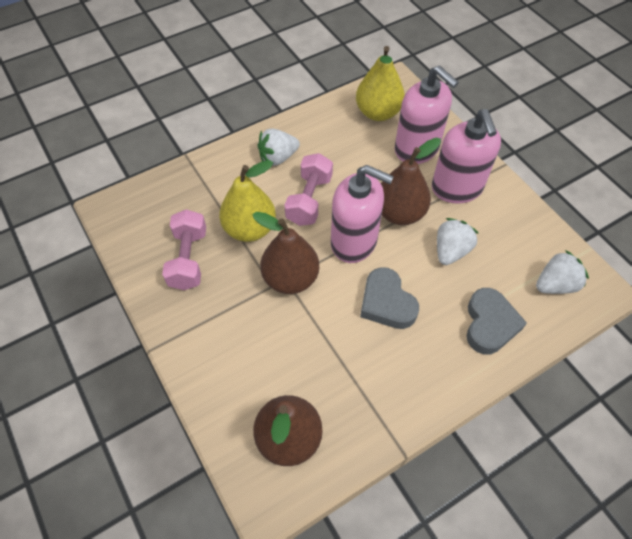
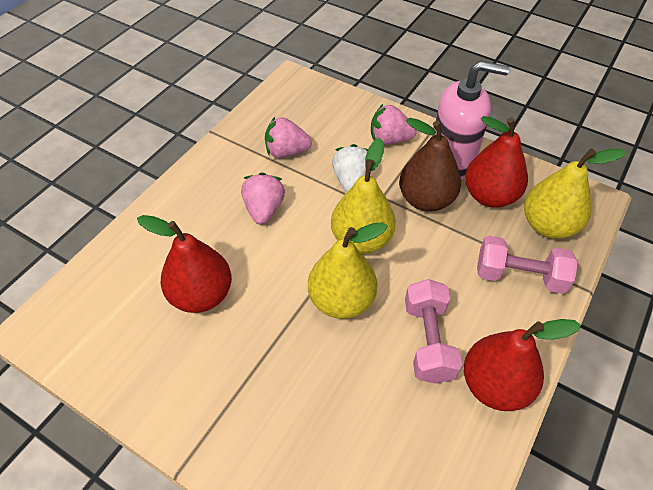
brown pear: [252,212,319,294] [253,395,323,466] [381,138,441,225] = 3 -> [399,118,461,212] = 1
grey heart: [360,267,419,329] [466,288,527,355] = 2 -> none = 0
pink soap dispenser: [331,165,394,263] [394,65,459,164] [432,109,501,204] = 3 -> [433,61,509,179] = 1
pink strawberry: none = 0 -> [241,172,285,225] [265,117,312,158] [371,104,417,144] = 3
red pear: none = 0 -> [137,215,232,313] [464,319,581,411] [465,116,528,208] = 3
white strawberry: [258,128,300,166] [437,218,479,265] [536,250,589,294] = 3 -> [332,144,372,192] = 1
yellow pear: [219,160,276,242] [356,46,405,121] = 2 -> [308,222,387,319] [331,138,396,253] [524,148,627,239] = 3

